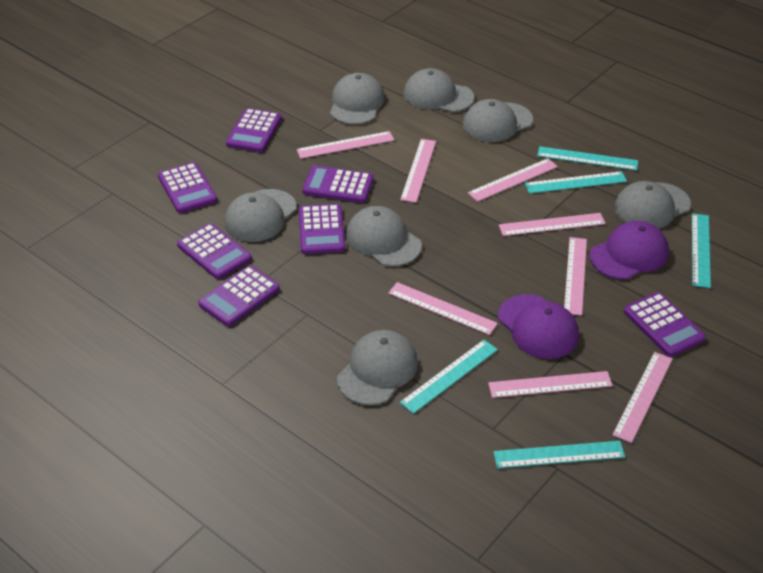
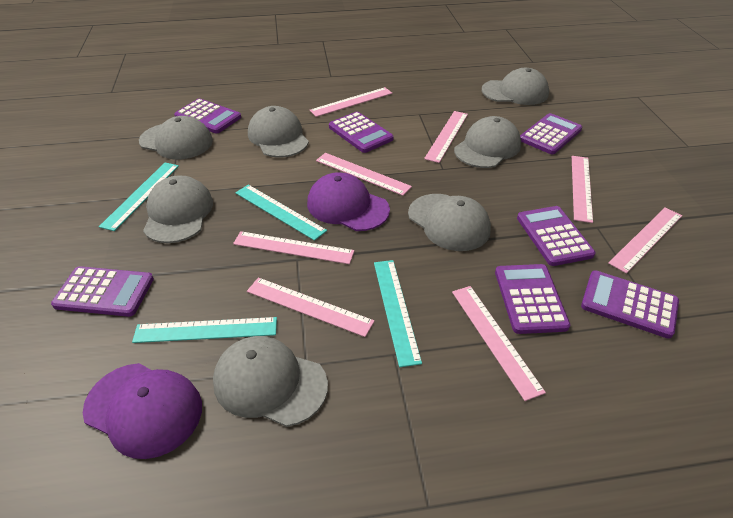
turquoise ruler: [400,340,498,414] [493,441,625,468] [525,171,627,194] [537,146,638,171] [692,213,711,288] = 5 -> [99,163,179,231] [132,317,277,343] [235,185,327,241] [374,260,422,367] = 4

